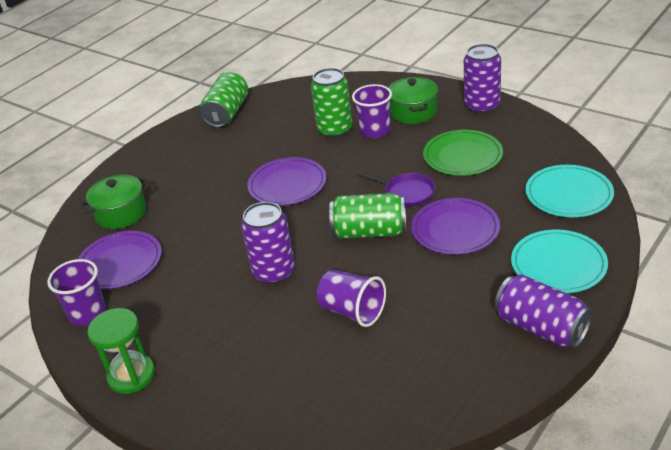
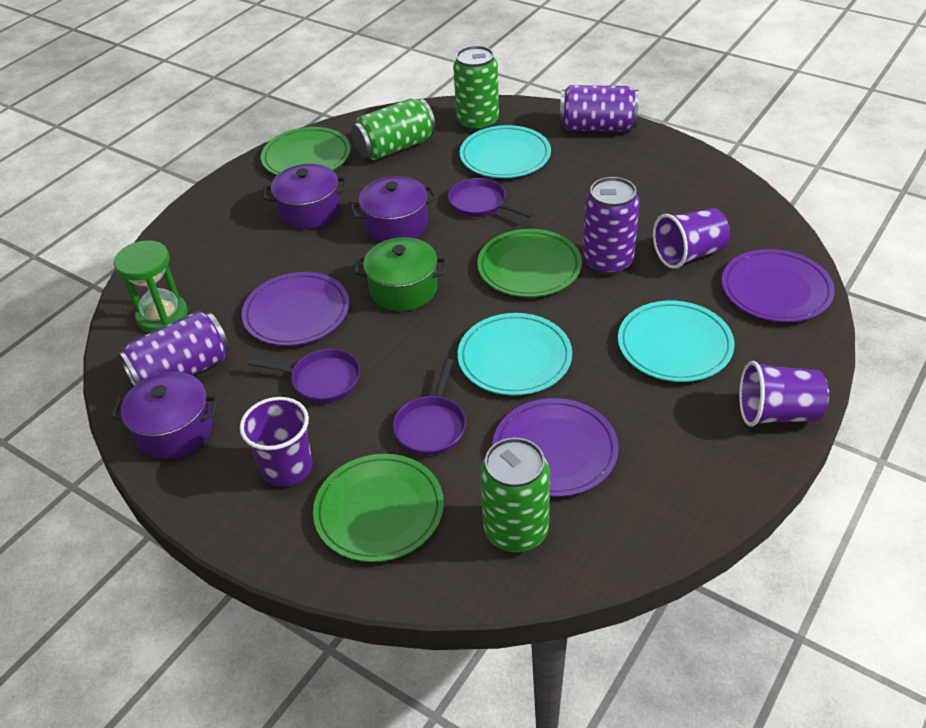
green plate: [423,130,503,176] = 1 -> [261,127,351,175] [313,454,444,562] [477,229,582,297] = 3
green pot: [79,175,150,229] [388,77,438,124] = 2 -> [354,237,448,311] = 1
purple pan: [358,171,435,207] = 1 -> [248,349,360,403] [393,359,466,455] [448,178,534,218] = 3
purple pot: none = 0 -> [111,372,219,459] [263,164,347,229] [350,176,437,242] = 3
turquoise plate: [511,230,608,293] [525,165,614,217] = 2 -> [458,313,572,395] [460,125,551,178] [618,301,735,382] = 3

